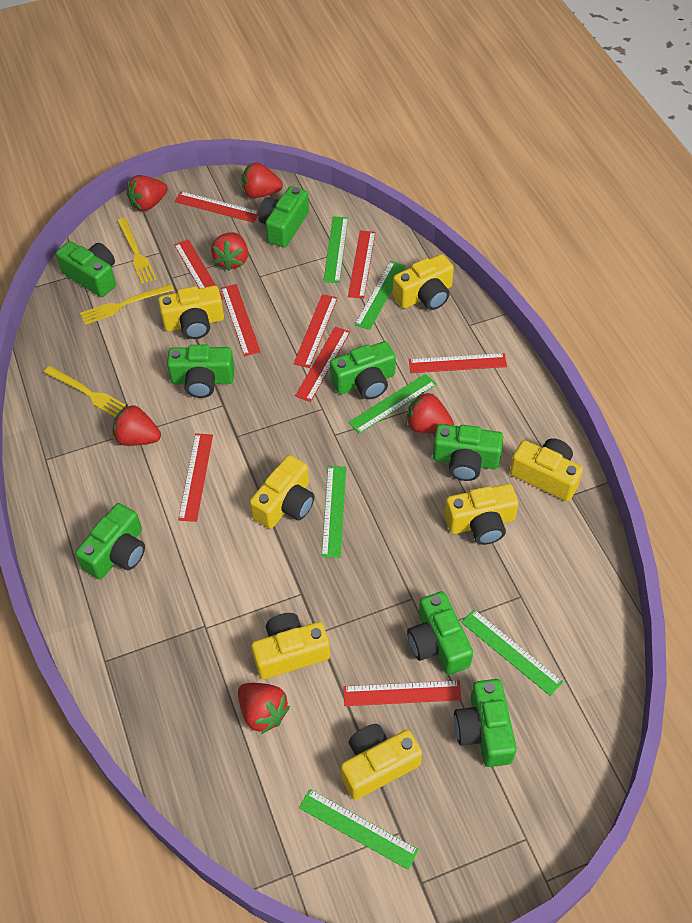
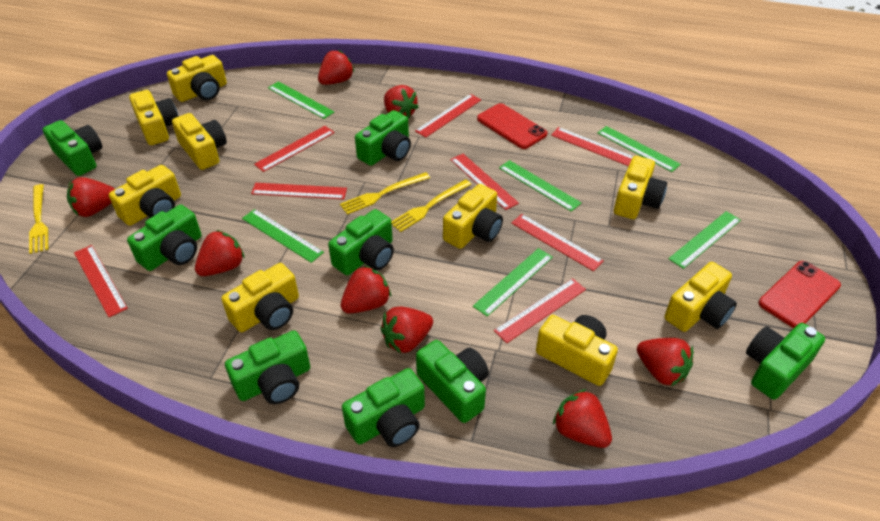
red phone: none = 0 -> [477,103,548,149] [758,261,841,328] = 2
red ruler: [174,191,259,223] [174,239,224,300] [178,433,213,522] [221,284,261,356] [293,294,338,368] [295,327,350,402] [343,680,462,706] [348,231,376,299] [409,353,507,373] = 9 -> [74,245,128,317] [251,183,347,199] [254,126,335,172] [415,94,482,138] [450,154,519,210] [494,278,586,343] [511,214,604,271] [551,127,634,166] = 8
red strawberry: [112,404,161,446] [127,175,168,211] [211,232,248,271] [238,683,290,734] [241,162,283,198] [406,392,454,433] = 6 -> [67,177,115,217] [195,230,245,276] [318,50,354,85] [341,265,391,314] [380,307,433,353] [384,85,419,119] [553,389,612,448] [637,338,693,387] = 8
yellow camera: [158,286,224,339] [250,455,315,529] [251,613,330,680] [341,724,422,800] [393,254,454,310] [444,484,519,545] [510,438,583,501] = 7 -> [109,165,181,226] [129,90,179,145] [167,55,227,102] [172,113,227,170] [221,263,299,332] [443,184,503,249] [536,315,618,386] [614,156,667,219] [665,262,737,332] = 9

